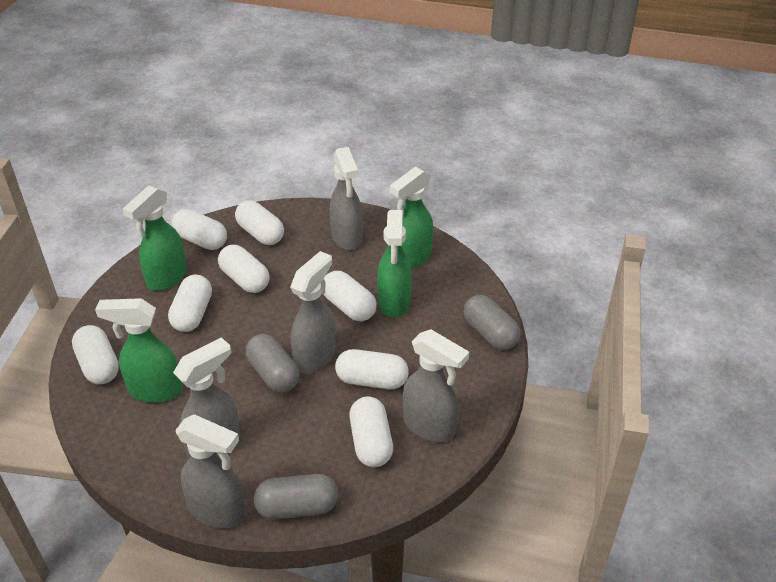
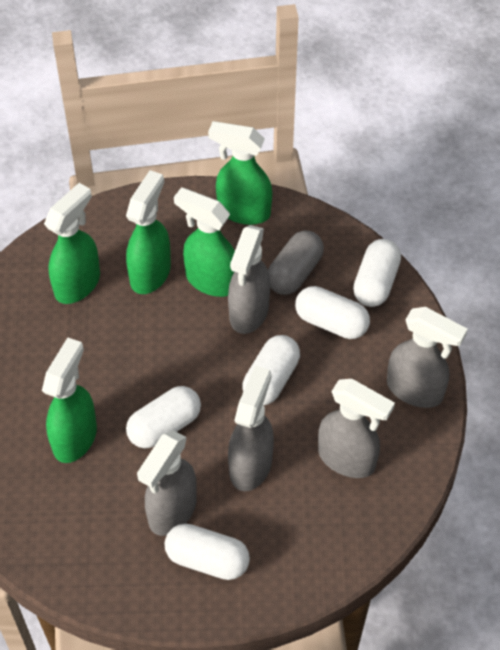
green spray bottle: [95,298,183,403] [123,185,187,291] [377,210,412,318] [390,167,433,269] = 4 -> [42,337,97,463] [44,183,100,304] [126,170,171,294] [174,187,235,297] [208,121,272,225] = 5
grey capsule: [246,334,299,393] [254,474,338,519] [464,295,520,350] = 3 -> [268,231,324,295] = 1
white capsule: [72,325,119,384] [168,275,212,332] [172,209,227,250] [218,245,270,293] [235,201,284,245] [323,271,377,321] [335,349,409,389] [349,397,393,467] = 8 -> [126,386,201,448] [165,524,250,580] [242,335,300,405] [295,286,370,339] [353,239,401,307] = 5

